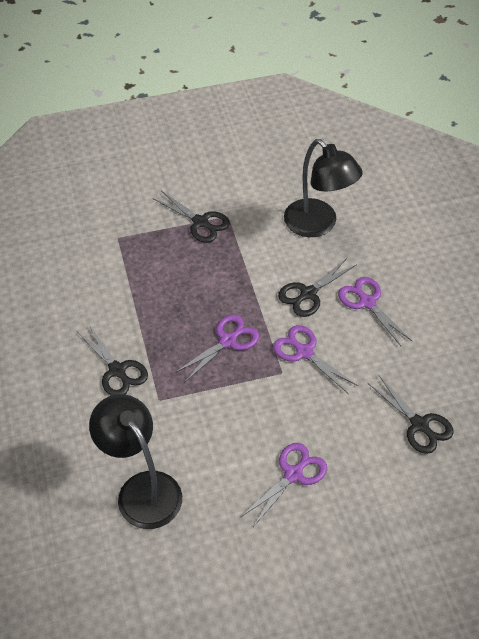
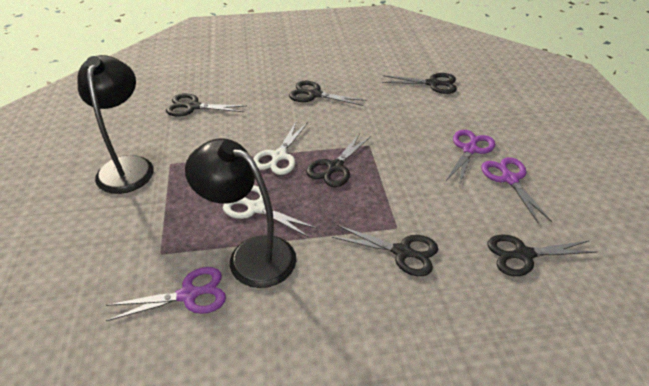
black scissors: [78,325,148,396] [153,191,230,243] [278,258,357,317] [368,376,454,454] = 4 -> [166,93,246,117] [289,81,366,106] [306,133,371,187] [332,225,438,276] [382,73,457,94] [488,235,598,276] = 6
purple scissors: [175,315,259,382] [241,443,327,527] [273,325,358,393] [338,277,412,347] = 4 -> [106,267,226,321] [446,130,495,186] [481,157,552,224] = 3
white scissors: none = 0 -> [223,185,317,238] [253,121,308,175] = 2

